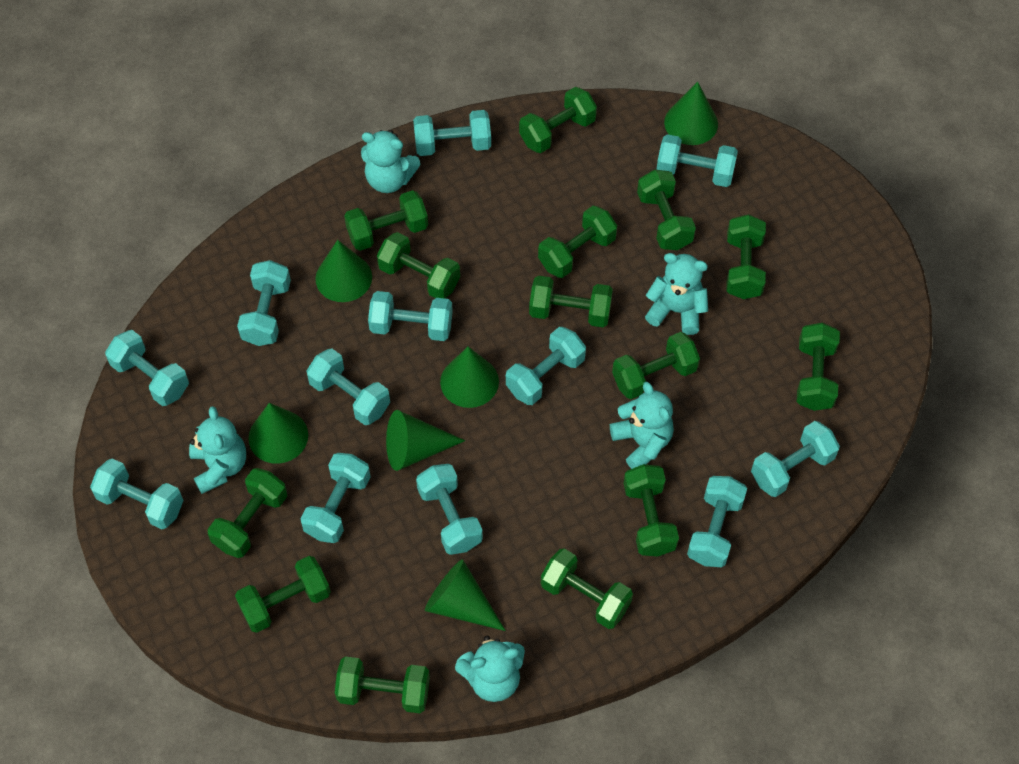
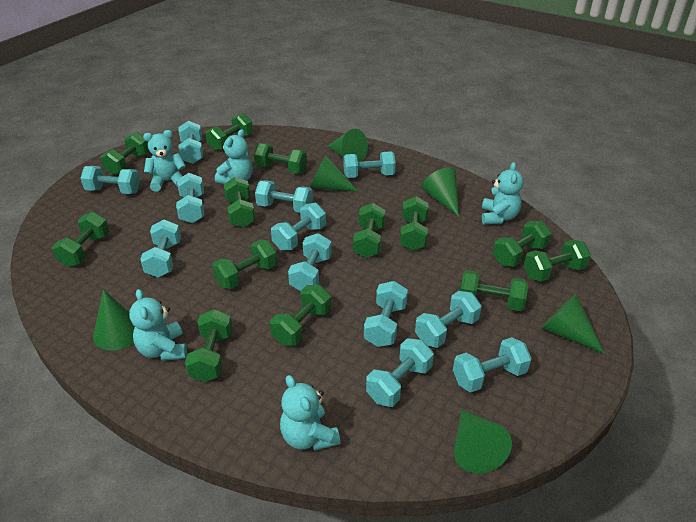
green dumbbell: [208,468,287,558] [235,556,331,633] [335,657,430,713] [344,190,428,251] [377,232,460,299] [519,87,597,153] [529,276,613,328] [538,206,617,278] [541,548,633,629] [612,332,700,399] [623,464,679,557] [637,170,696,250] [726,214,766,299] [797,323,840,411] = 14 -> [52,212,109,267] [101,132,149,175] [185,309,233,382] [205,113,253,151] [212,240,277,289] [224,177,255,228] [254,143,307,174] [270,284,331,346] [353,203,385,258] [400,196,428,251] [461,270,528,311] [493,221,551,267] [524,240,591,282] = 13

